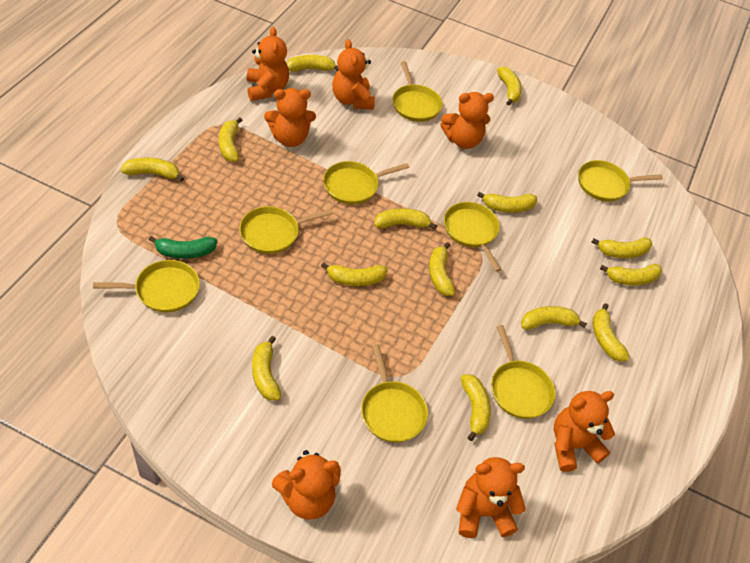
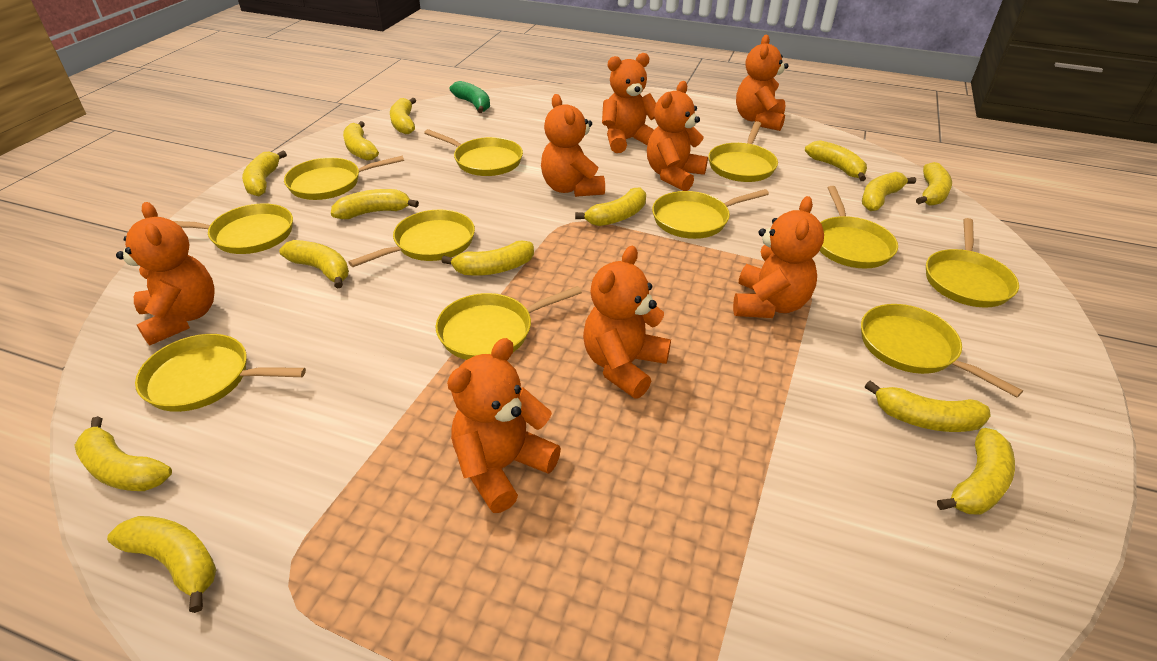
orange teddy bear: [246,27,289,101] [264,88,316,147] [272,450,341,520] [332,39,375,110] [440,92,494,149] [456,457,526,538] [554,391,615,472] = 7 -> [116,202,215,346] [447,338,561,513] [541,94,605,197] [583,246,671,398] [602,53,656,153] [647,81,708,191] [733,196,824,318] [736,35,789,131] = 8
yellow pan: [93,260,200,312] [239,206,333,254] [323,161,409,205] [361,344,428,443] [392,61,442,122] [444,202,501,272] [491,325,555,419] [578,160,663,202] = 8 -> [135,334,306,412] [174,203,293,254] [284,156,404,200] [348,210,475,267] [424,129,523,176] [436,286,582,360] [652,189,769,239] [708,121,778,182] [820,186,898,269] [861,304,1023,397] [926,218,1019,308] = 11

